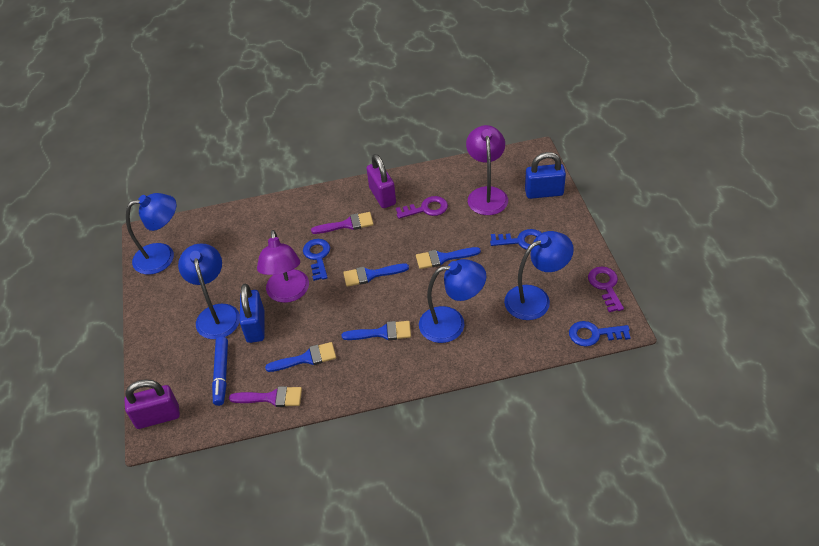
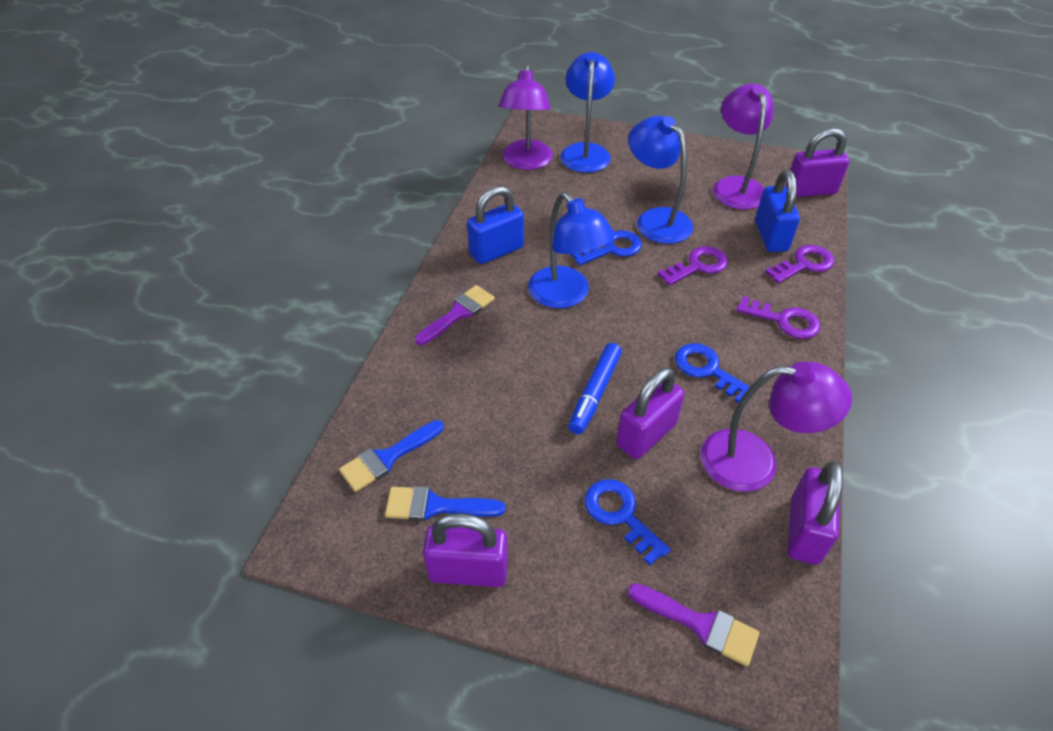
blue brush: [265,342,336,372] [342,321,411,341] [343,263,409,287] [416,247,481,269] = 4 -> [339,420,444,492] [385,486,505,521] = 2
blue lamp: [126,193,176,275] [178,243,240,339] [419,259,486,343] [504,231,574,320] = 4 -> [528,192,615,308] [560,52,615,173] [628,116,693,244] = 3
purple key: [396,196,448,219] [588,267,624,312] = 2 -> [658,246,728,286] [736,296,820,339] [765,245,834,283] = 3
purple lamp: [257,230,309,303] [466,125,508,215] = 2 -> [499,64,553,170] [701,362,852,492] [713,84,773,210] = 3
purple padlock: [124,379,180,429] [367,154,396,208] = 2 -> [423,513,508,587] [616,368,684,459] [786,128,850,197] [787,461,843,565] = 4

